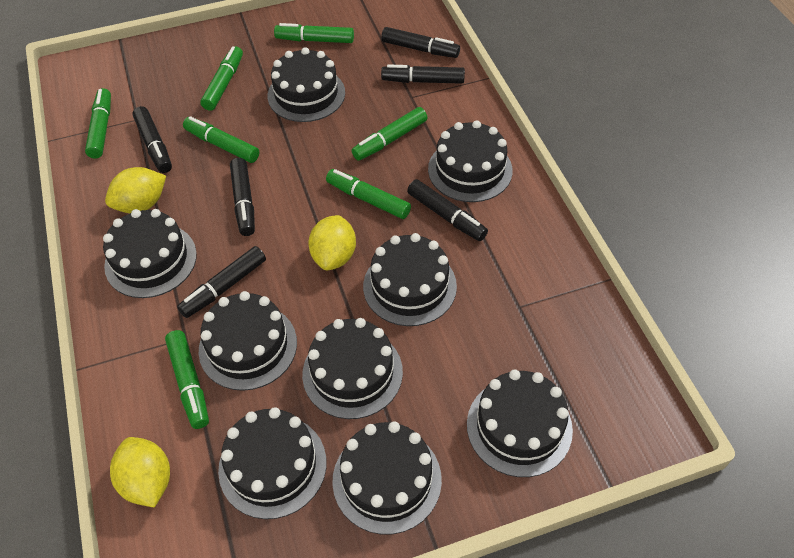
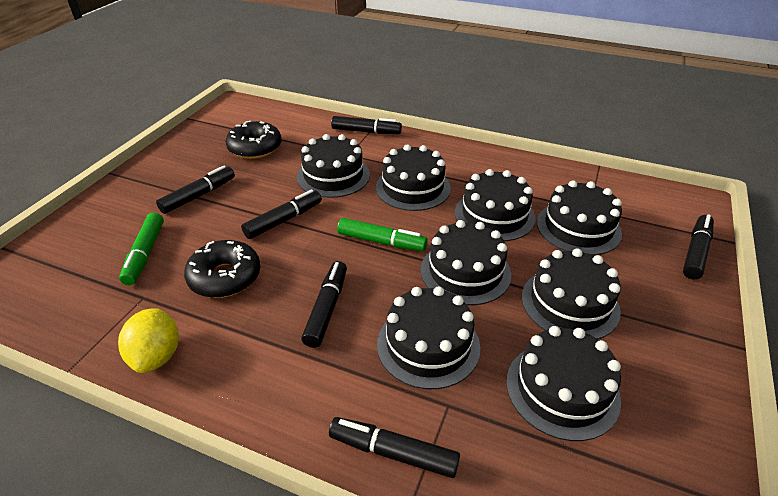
black cake: [103,209,197,298] [199,291,297,391] [218,407,326,519] [267,47,345,122] [302,318,403,419] [332,421,442,535] [363,233,457,326] [428,120,513,202] [467,369,573,477] = 9 -> [297,134,370,198] [376,144,451,211] [377,286,480,389] [421,220,511,305] [455,169,536,241] [506,326,621,441] [522,248,621,339] [537,180,622,256] = 8
black donut: none = 0 -> [184,240,261,298] [225,121,282,159] = 2
green marker: [85,88,111,159] [165,330,209,429] [183,116,259,163] [200,46,243,111] [274,23,354,43] [326,169,411,219] [352,107,427,161] = 7 -> [119,212,164,285] [337,218,428,251] = 2
yellow lemon: [105,167,166,213] [110,437,170,508] [308,215,356,270] = 3 -> [118,308,179,373] = 1

